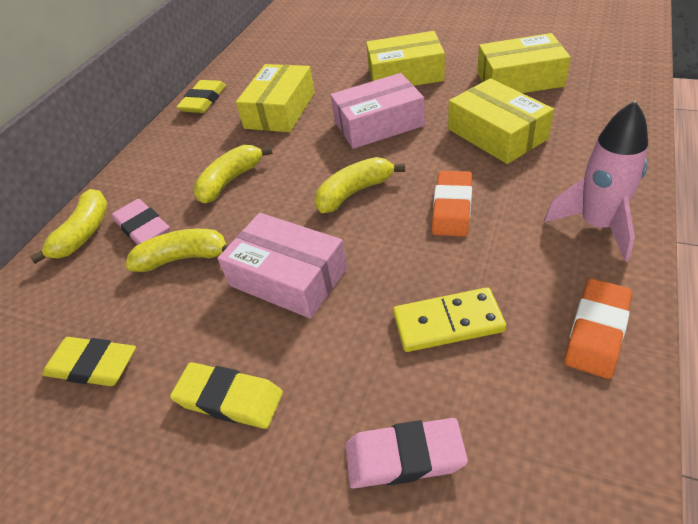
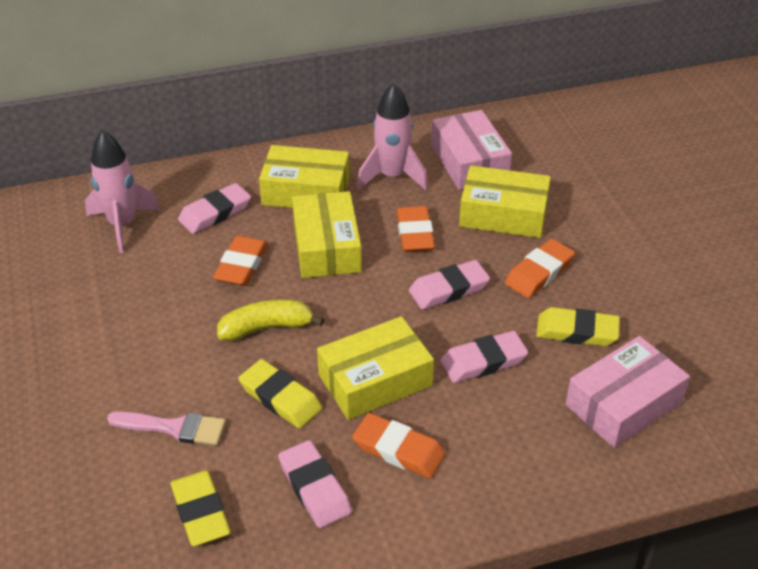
orange eraser: [432,171,472,237] [565,279,632,379] = 2 -> [213,236,268,286] [352,413,446,478] [396,206,435,252] [505,239,575,298] = 4
pink brush: none = 0 -> [107,411,226,446] = 1
pink eraser: [112,199,170,245] [345,418,468,489] = 2 -> [178,183,251,234] [278,440,352,528] [409,260,490,309] [440,331,528,383] = 4
pink rocket: [544,101,648,261] = 1 -> [85,130,160,253] [357,83,428,190] = 2
yellow banana: [30,189,107,264] [125,229,228,272] [193,145,273,204] [314,157,405,213] = 4 -> [217,299,324,341] = 1
yellow domino: [393,287,506,352] = 1 -> none = 0

